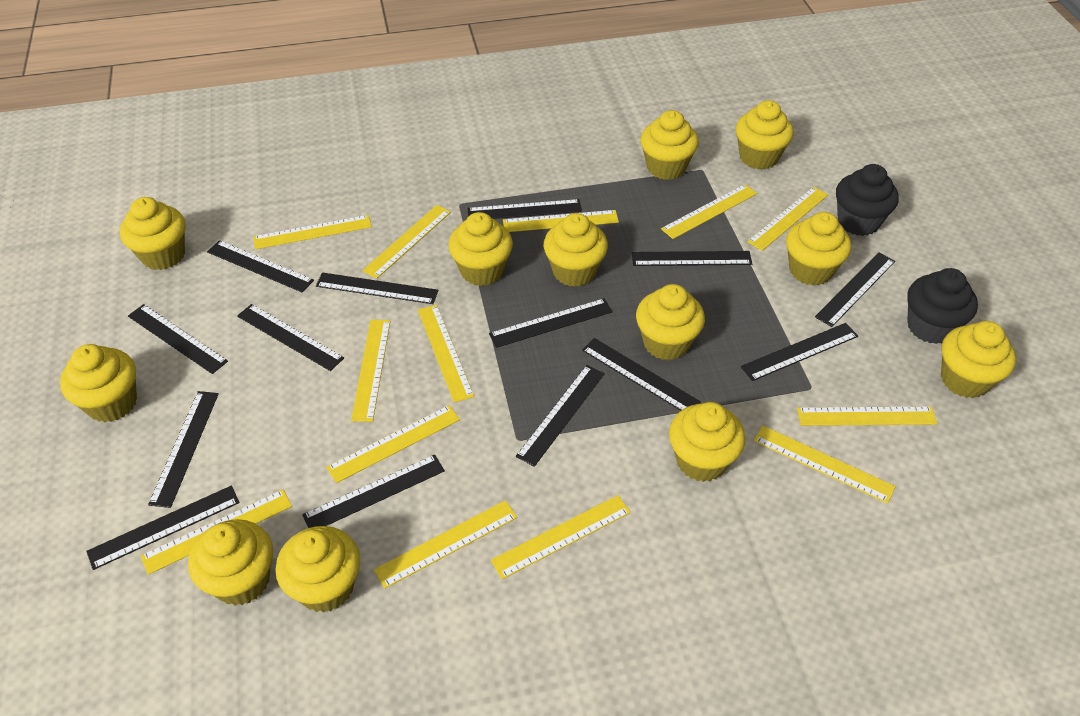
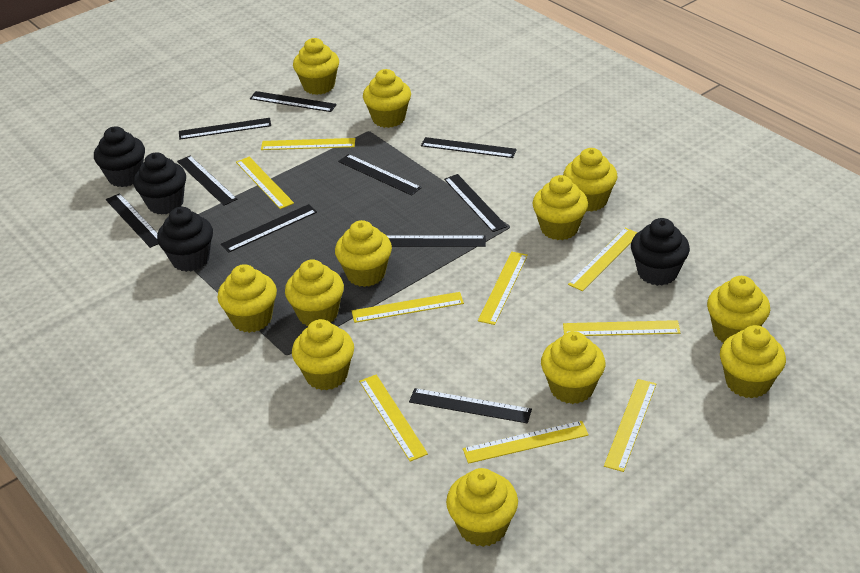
black cupcake: [836,164,899,236] [907,268,978,344] = 2 -> [94,126,145,187] [134,152,186,215] [157,207,213,272] [631,218,690,286] = 4
black ruler: [86,486,240,570] [128,304,228,374] [148,391,219,508] [207,240,314,292] [237,304,344,371] [302,454,445,528] [316,272,438,304] [467,199,582,219] [489,298,613,348] [516,365,605,467] [582,338,701,411] [632,251,752,266] [741,323,858,381] [815,252,895,327] = 14 -> [106,193,158,248] [177,156,237,206] [179,118,271,140] [221,204,317,253] [250,91,337,112] [338,154,422,196] [386,235,486,247] [409,388,532,423] [421,137,517,158] [444,174,507,232] = 10
yellow ruler: [141,489,292,575] [253,215,372,249] [326,405,460,483] [351,320,390,422] [362,205,451,279] [374,500,517,589] [418,305,474,403] [491,495,631,579] [503,210,619,232] [661,184,757,239] [747,187,828,251] [753,425,896,503] [797,406,938,426] = 13 -> [236,157,294,209] [261,138,356,150] [352,292,464,323] [359,375,428,462] [463,421,589,464] [478,252,528,325] [563,320,680,336] [568,228,638,291] [604,379,656,472] = 9

